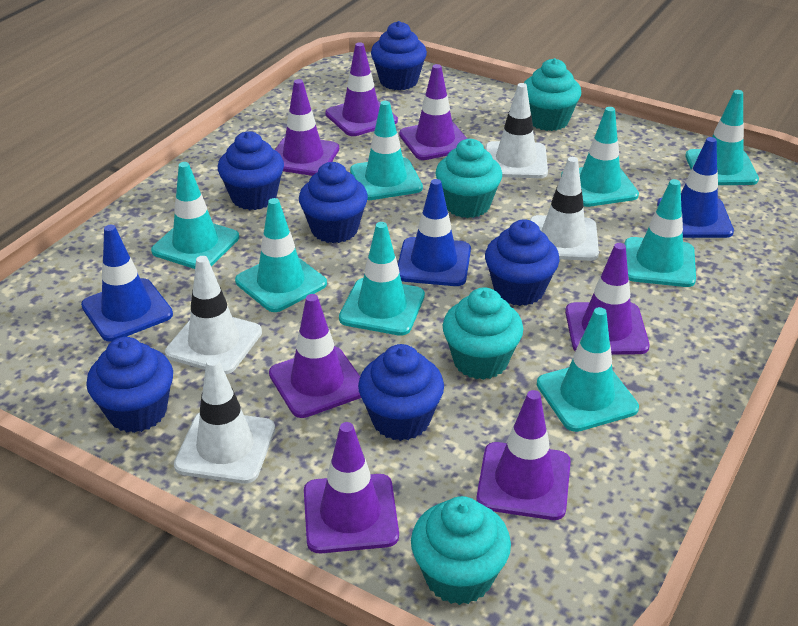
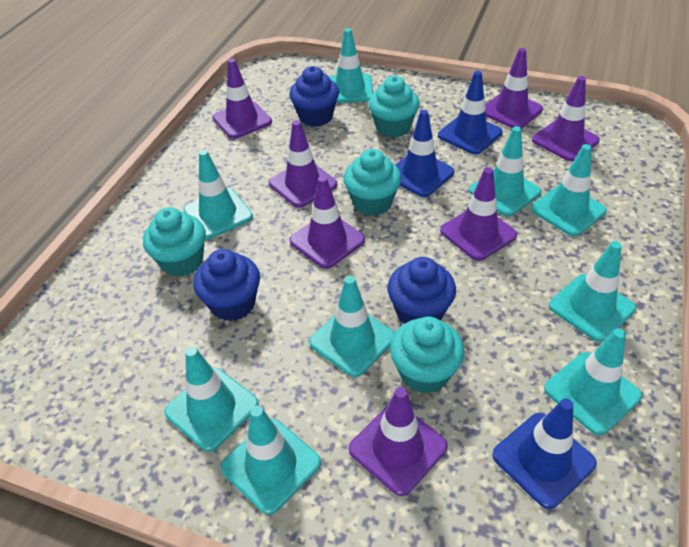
blue cupcake: [86,337,173,433] [218,131,284,210] [299,162,368,243] [358,344,444,441] [371,21,427,90] [485,219,560,306] = 6 -> [193,249,260,321] [289,66,339,127] [388,257,456,324] = 3
turquoise traffic cone: [151,162,239,269] [235,198,327,312] [339,222,425,336] [350,101,423,200] [537,307,639,432] [561,107,639,207] [624,179,696,287] [685,90,759,185] = 8 -> [164,347,259,452] [184,150,253,239] [221,406,321,515] [309,276,395,377] [329,28,373,103] [469,126,542,216] [531,144,607,236] [544,328,642,435] [549,241,636,342] = 9
white traffic cone: [165,256,262,374] [174,357,275,484] [485,83,548,178] [530,157,599,261] = 4 -> none = 0

